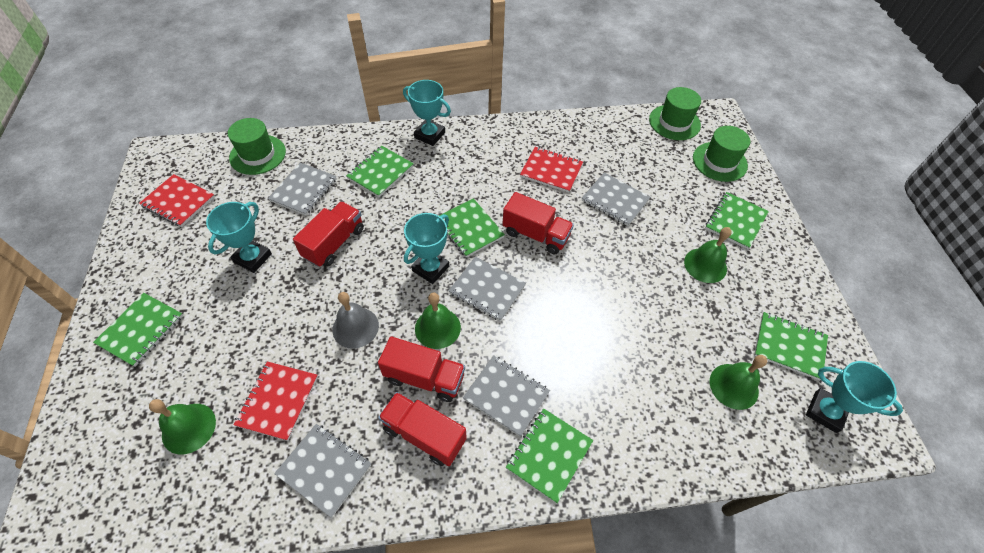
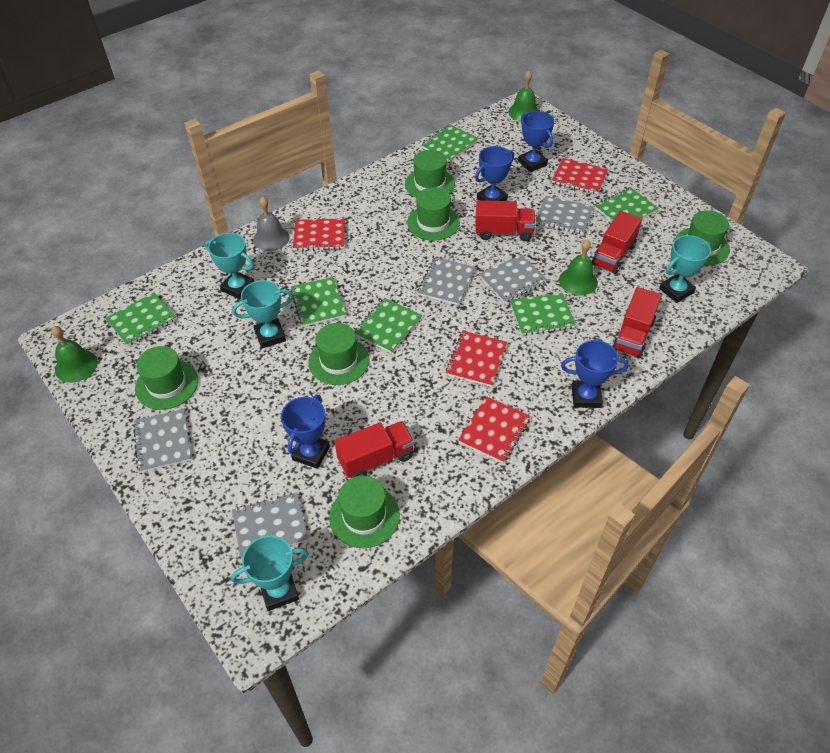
blue trophy: none = 0 -> [281,395,330,469] [475,146,514,201] [518,111,554,172] [561,340,628,408] = 4
green bell: [149,399,216,454] [415,293,461,349] [684,227,732,283] [709,355,767,410] = 4 -> [51,326,98,383] [508,71,539,121] [559,239,598,295] = 3
green hat: [228,118,286,175] [649,87,701,140] [693,126,750,182] = 3 -> [135,346,198,410] [308,323,369,385] [329,476,400,548] [405,150,455,198] [407,187,460,241] [674,210,730,266] = 6
red notebook: [139,174,215,227] [234,361,318,441] [520,147,583,193] = 3 -> [293,218,345,251] [446,331,507,387] [458,396,531,463] [552,158,608,194] = 4

